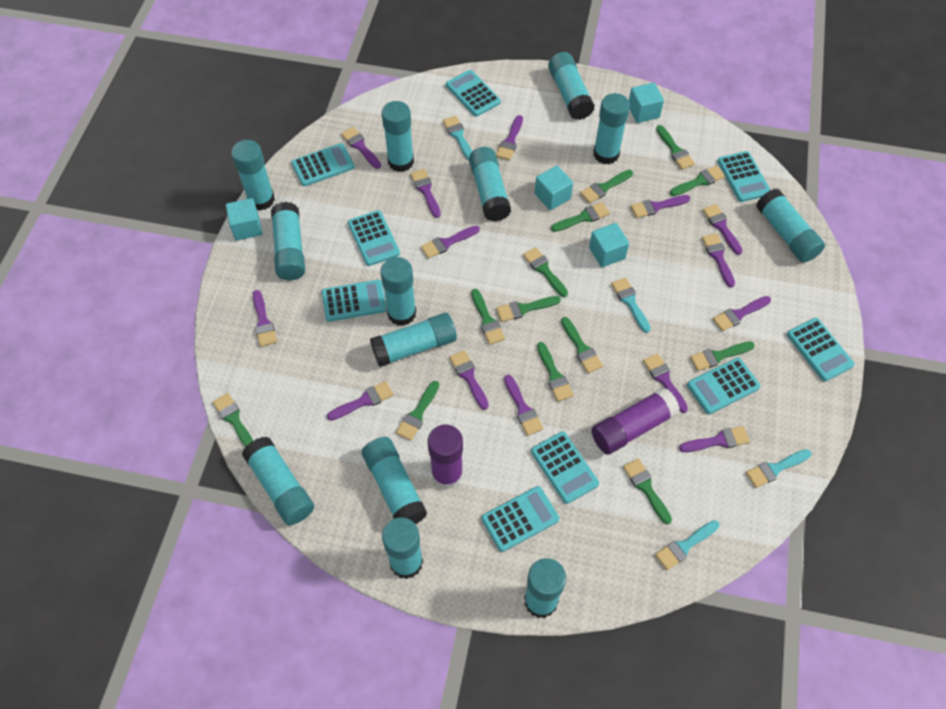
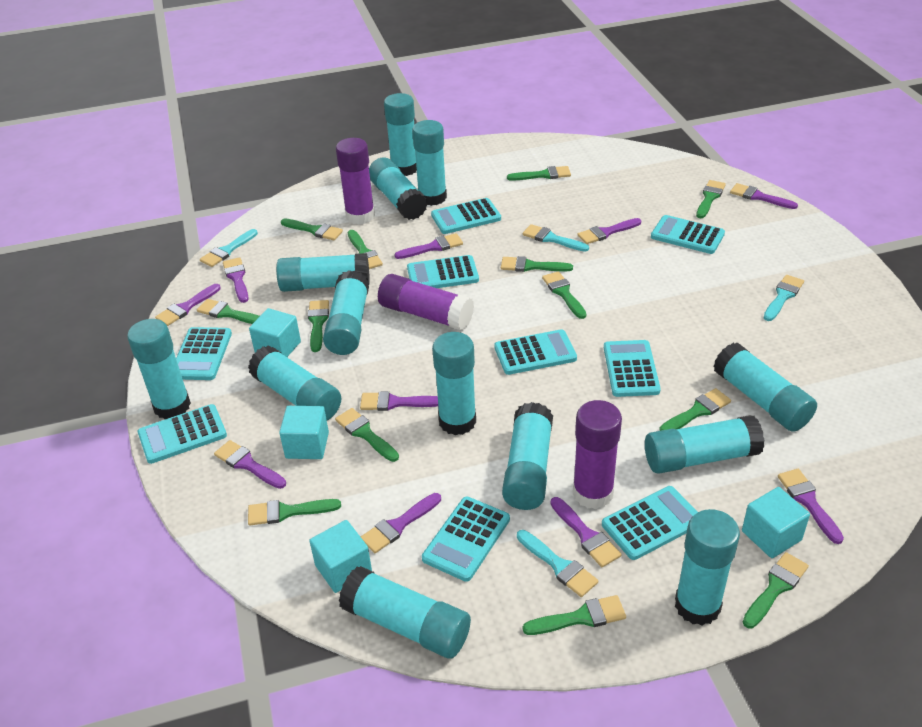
purple brush: [253,290,277,347] [327,381,394,421] [341,127,381,169] [410,169,441,218] [421,226,480,259] [449,350,489,410] [496,115,523,160] [504,375,543,436] [631,195,690,218] [643,353,688,413] [679,426,750,452] [702,233,735,288] [703,204,743,255] [713,296,771,331] = 14 -> [155,284,221,326] [214,440,286,489] [223,257,249,303] [360,391,438,411] [361,493,441,553] [394,233,463,259] [550,497,621,567] [577,218,641,244] [730,183,798,209] [778,469,844,544] = 10
purple glue stick: [428,425,463,489] [592,387,680,455] = 2 -> [336,138,375,224] [378,274,474,331] [573,400,622,509] = 3

